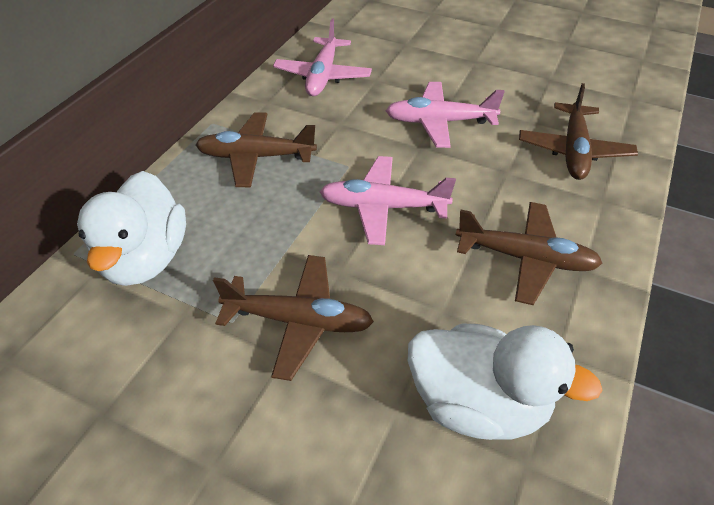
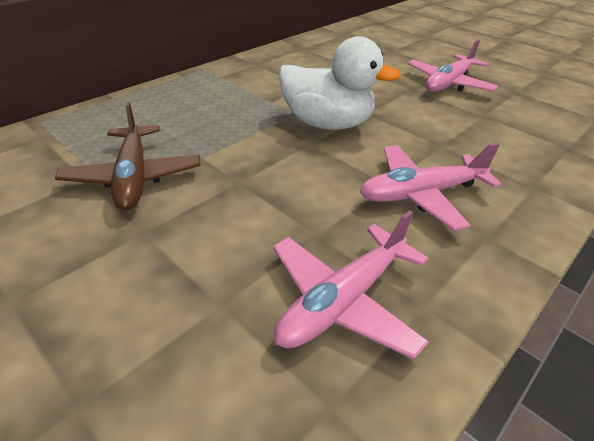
brown plane: [195,112,317,187] [213,255,374,381] [456,202,602,305] [519,83,638,180] = 4 -> [55,102,201,210] = 1
white duck: [77,171,186,286] [408,324,603,440] = 2 -> [278,36,401,130] = 1

